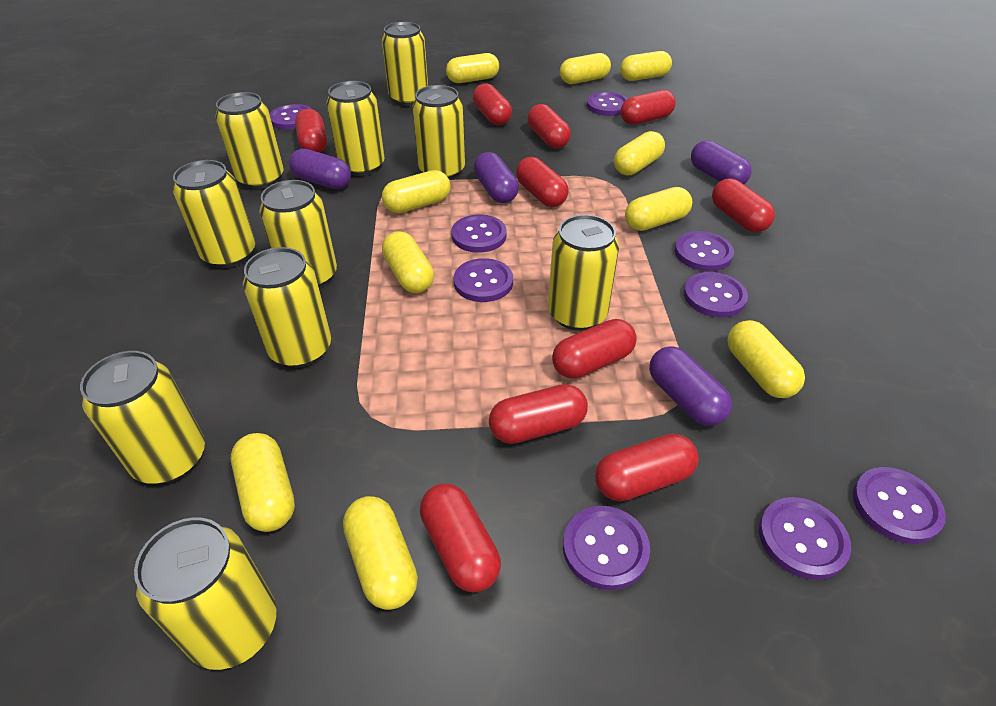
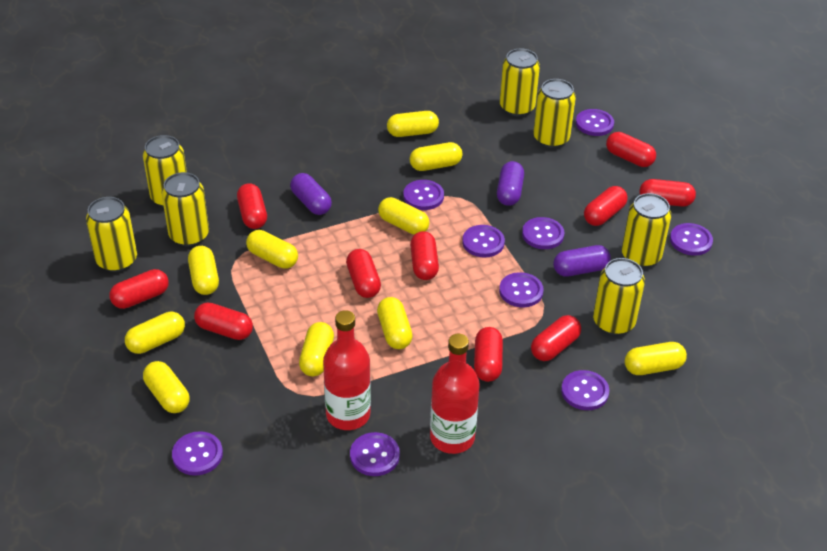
purple capsule: [289,149,351,189] [474,152,519,203] [649,346,732,426] [691,140,752,184] = 4 -> [290,173,332,215] [497,161,524,206] [553,245,611,277] = 3
red bottle: none = 0 -> [323,310,371,430] [430,334,480,454] = 2
yellow can: [80,351,205,484] [134,517,276,670] [173,160,255,268] [215,92,284,189] [243,247,331,368] [259,180,337,288] [326,81,385,176] [382,22,428,106] [412,85,465,180] [548,214,619,331] = 10 -> [86,197,137,272] [143,135,187,207] [162,172,209,246] [500,49,540,116] [533,79,576,148] [593,258,645,335] [622,193,672,268] = 7

